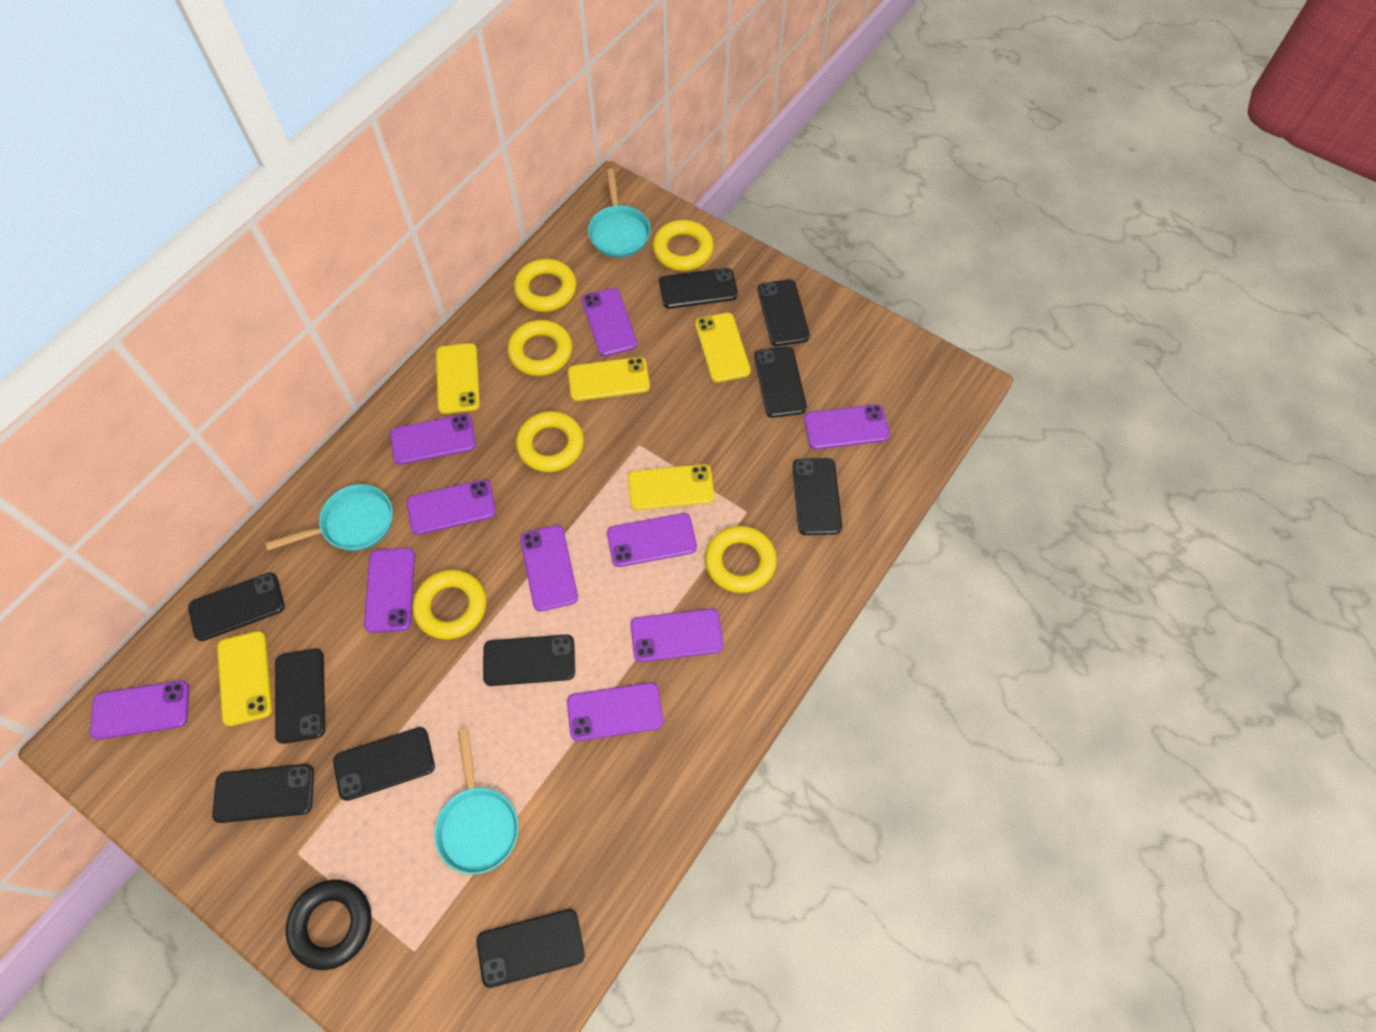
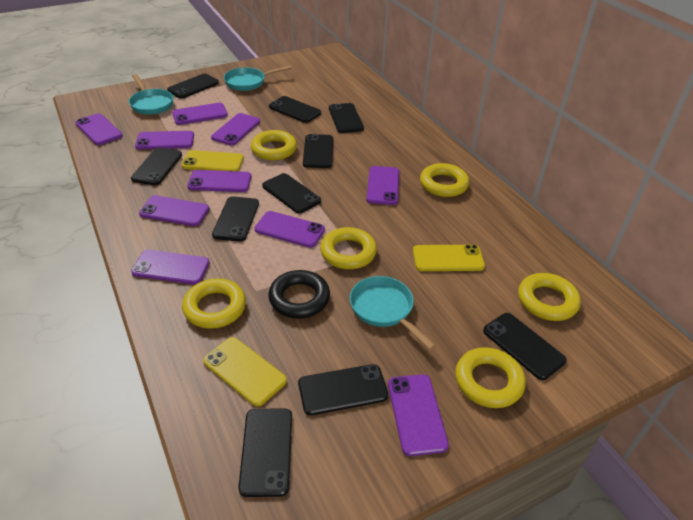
yellow phone: [217,631,272,726] [436,343,480,414] [568,357,650,401] [628,464,714,510] [695,313,751,382] = 5 -> [181,150,244,171] [203,337,287,406] [413,244,485,271] = 3

